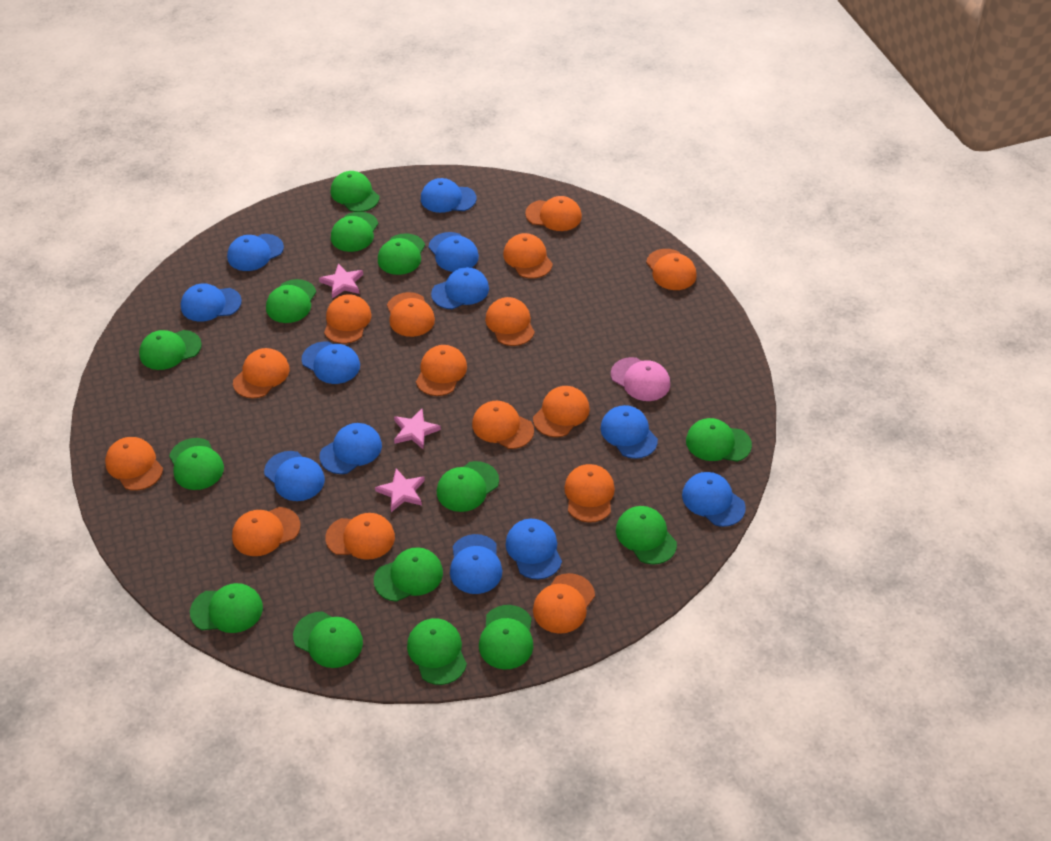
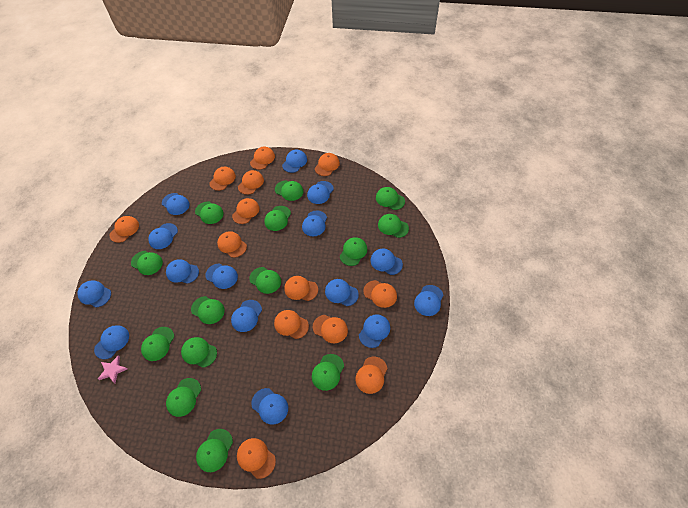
blue cap: [181,283,242,322] [227,234,284,271] [264,451,325,501] [302,341,360,384] [320,423,382,474] [421,178,477,213] [429,232,479,272] [431,267,489,309] [450,534,502,594] [506,519,562,579] [601,405,658,459] [682,472,746,527] = 12 -> [77,280,111,307] [94,325,129,359] [148,223,178,249] [162,193,190,215] [166,259,199,284] [206,263,238,289] [231,300,262,332] [251,388,288,424] [282,150,307,173] [302,210,327,236] [307,181,334,204] [325,279,359,306] [359,314,390,348] [370,249,403,275] [414,285,444,316] = 15
orange cap: [105,437,163,491] [232,507,300,556] [233,348,290,399] [324,294,372,344] [325,513,395,560] [387,292,435,337] [416,345,467,396] [472,401,534,449] [485,297,535,346] [503,233,553,279] [525,196,582,231] [533,386,590,437] [533,573,595,634] [564,464,615,523] [646,249,697,290] = 15 -> [109,216,139,243] [209,167,236,191] [217,231,247,258] [232,198,260,224] [237,438,276,479] [238,170,264,195] [250,147,275,170] [274,310,309,339] [284,276,318,301] [313,315,348,343] [315,153,340,176] [356,357,387,394] [363,280,397,308] = 13
pink cap: [611,357,670,401] = 1 -> none = 0
pink star: [319,263,363,299] [375,469,425,512] [394,409,441,449] = 3 -> [98,355,127,383] = 1

